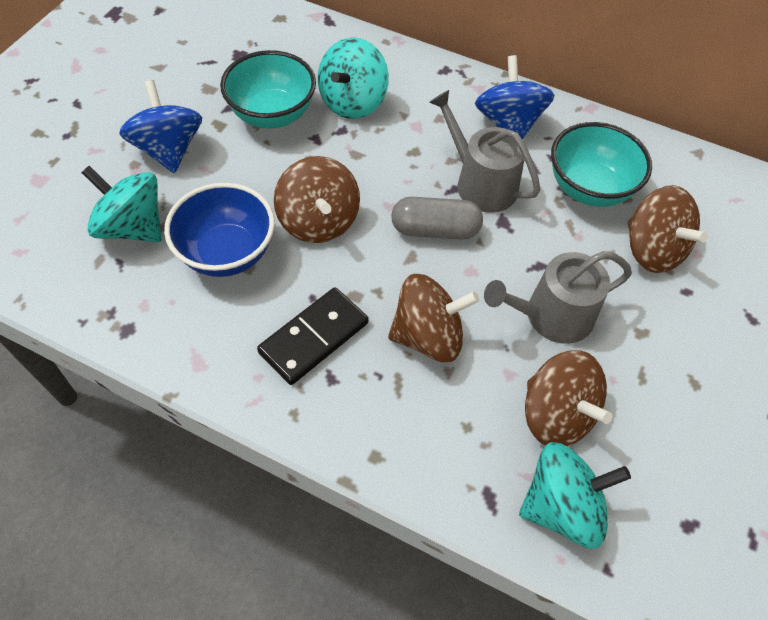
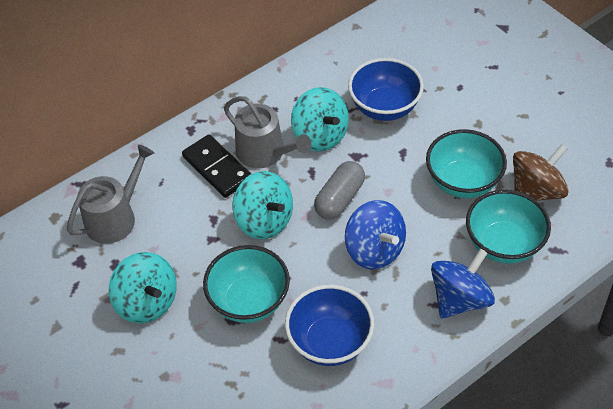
blue bowl: [164,183,275,277] = 1 -> [285,285,374,366] [348,58,424,121] = 2
brown spinning top: [274,156,360,243] [388,274,479,362] [525,350,612,446] [628,185,708,273] = 4 -> [513,144,569,201] = 1
turquoise bowl: [220,50,316,129] [551,122,652,207] = 2 -> [203,245,290,323] [426,129,507,198] [466,190,551,264] = 3

